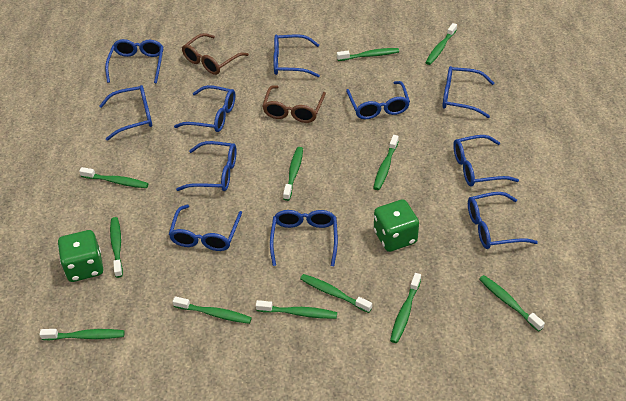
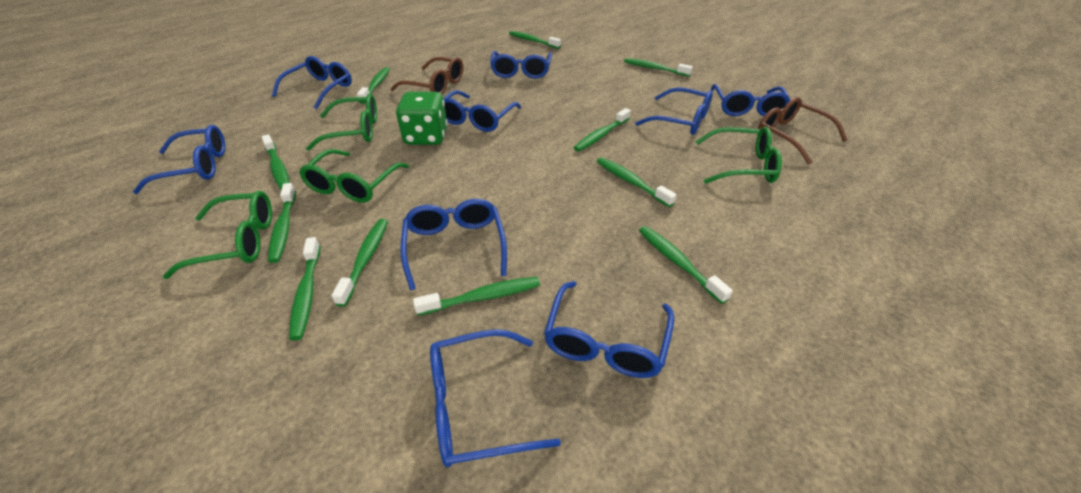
blue glasses: [99,85,152,141] [105,39,164,84] [169,205,242,251] [174,85,235,132] [176,141,237,191] [270,210,338,266] [273,34,320,77] [346,81,410,119] [442,66,494,118] [453,135,519,187] [468,192,538,249] = 11 -> [133,125,225,194] [272,56,352,109] [401,199,507,290] [430,329,561,467] [443,90,521,132] [490,51,552,79] [544,281,674,378] [635,87,713,135] [710,84,790,116] = 9
green dice: [58,230,103,282] [374,199,419,252] = 2 -> [396,92,448,145] = 1
green glasses: none = 0 -> [163,191,272,279] [299,149,409,203] [306,94,377,151] [695,127,782,184] = 4
green toothbrush: [40,329,124,340] [79,167,149,188] [110,217,123,278] [173,296,252,324] [256,300,337,319] [283,147,303,201] [300,274,372,313] [337,48,399,61] [373,135,399,190] [390,273,421,343] [425,23,457,65] [479,275,545,332] = 12 -> [262,134,290,190] [268,183,296,263] [289,237,320,340] [331,219,388,307] [357,67,390,104] [413,277,540,316] [509,31,561,49] [574,108,631,152] [597,157,677,207] [624,58,693,77] [639,226,733,304] = 11

